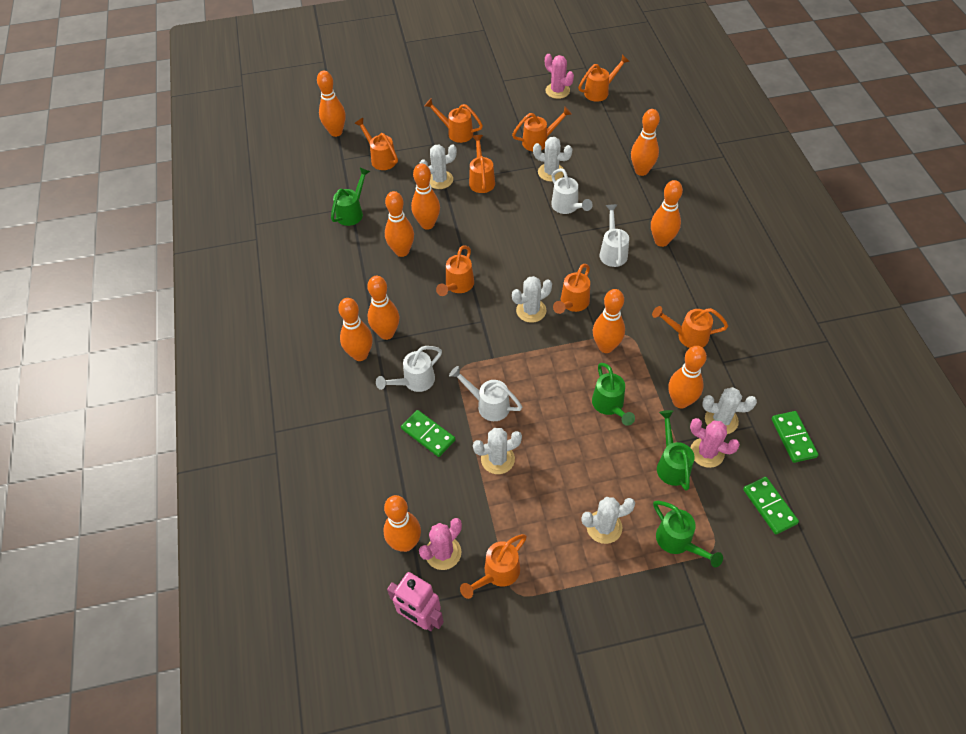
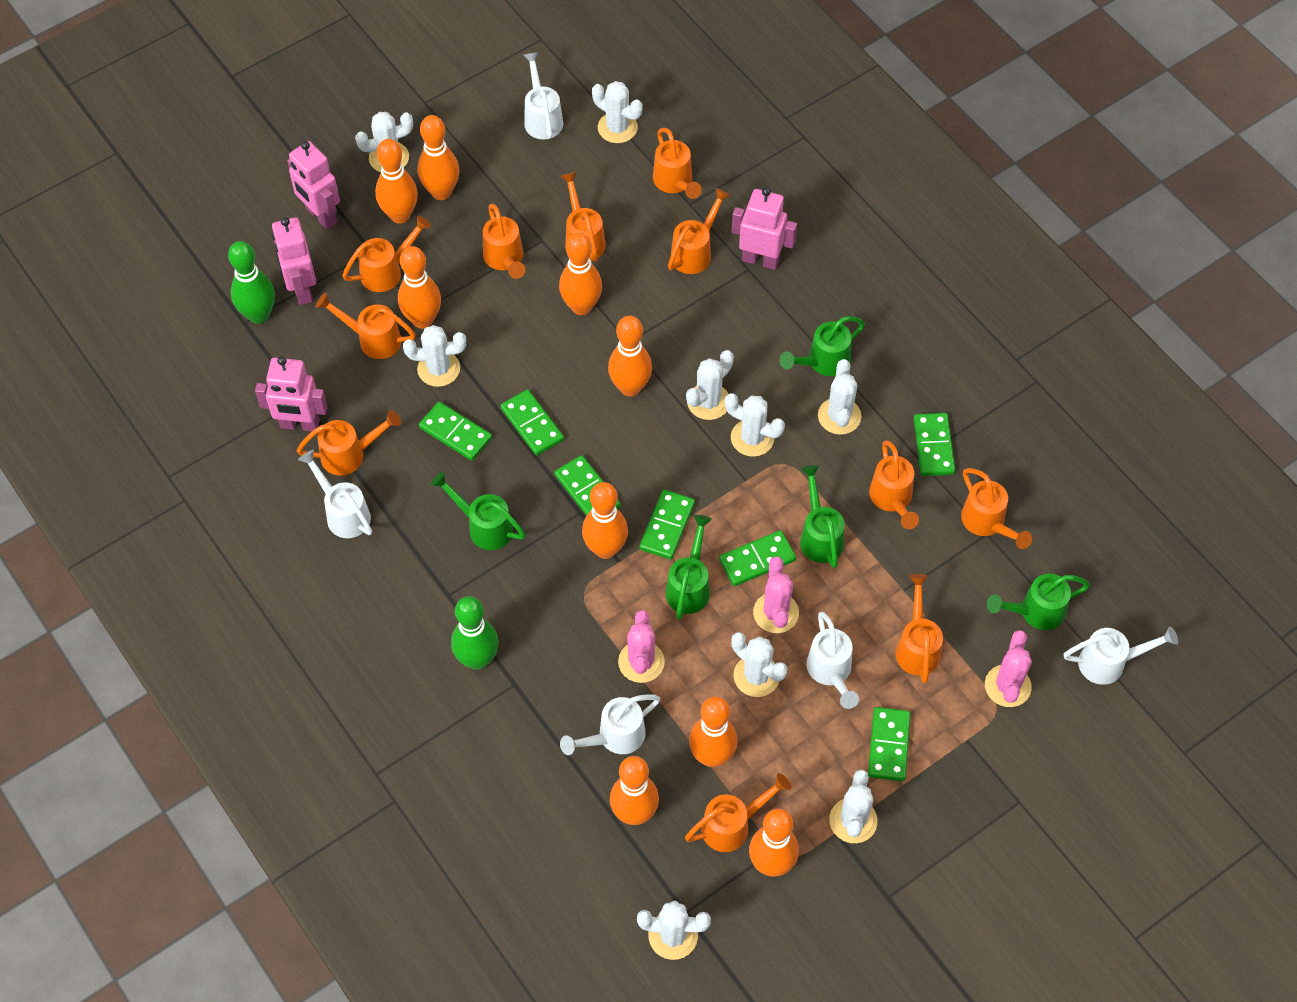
green bowling pin: none = 0 -> [228,241,275,324] [451,596,499,670] = 2
green domino: [401,410,455,457] [743,477,799,534] [771,411,818,463] = 3 -> [419,402,492,461] [500,389,564,456] [555,455,620,516] [640,490,695,560] [719,530,796,586] [868,707,911,781] [913,413,955,476] = 7
green watering can: [331,168,370,226] [592,363,635,426] [653,501,723,567] [657,410,695,490] = 4 -> [431,472,526,550] [666,515,712,620] [780,316,865,376] [800,465,845,568] [987,574,1090,630] = 5
orange bowling pin: [317,71,346,137] [338,298,373,361] [367,276,399,340] [383,495,421,552] [385,191,414,257] [411,164,440,230] [593,289,625,353] [631,109,660,176] [651,180,683,247] [668,346,707,408] = 10 -> [375,139,418,224] [398,246,441,329] [418,115,459,200] [559,233,602,315] [582,482,628,559] [608,316,652,397] [610,756,659,825] [689,696,738,767] [749,808,799,877] = 9
orange watering can: [354,118,398,170] [425,99,483,143] [436,246,474,296] [460,534,527,599] [469,135,495,193] [512,107,572,151] [553,264,590,314] [578,55,630,102] [652,306,728,348] = 9 -> [297,410,401,476] [316,293,416,359] [342,216,431,292] [483,204,525,279] [561,172,606,262] [653,128,702,199] [668,188,731,274] [685,773,791,852] [869,440,919,529] [895,574,943,683] [961,468,1032,549] = 11
pink robot: [387,572,444,631] = 1 -> [255,356,328,431] [272,217,316,305] [287,141,340,229] [732,187,797,270] = 4
white cactus: [419,144,457,189] [473,428,522,474] [512,276,552,323] [533,137,572,182] [581,497,635,544] [703,387,757,434] = 6 -> [355,112,413,172] [403,325,466,387] [592,81,642,143] [637,901,711,960] [686,350,734,420] [725,393,785,457] [731,632,787,697] [818,359,862,435] [829,770,878,843] = 9
white watering can: [376,346,442,392] [449,366,522,421] [551,168,593,214] [600,204,629,267] = 4 -> [298,450,372,538] [523,52,563,139] [560,694,660,755] [806,612,859,709] [1063,627,1178,685] = 5

